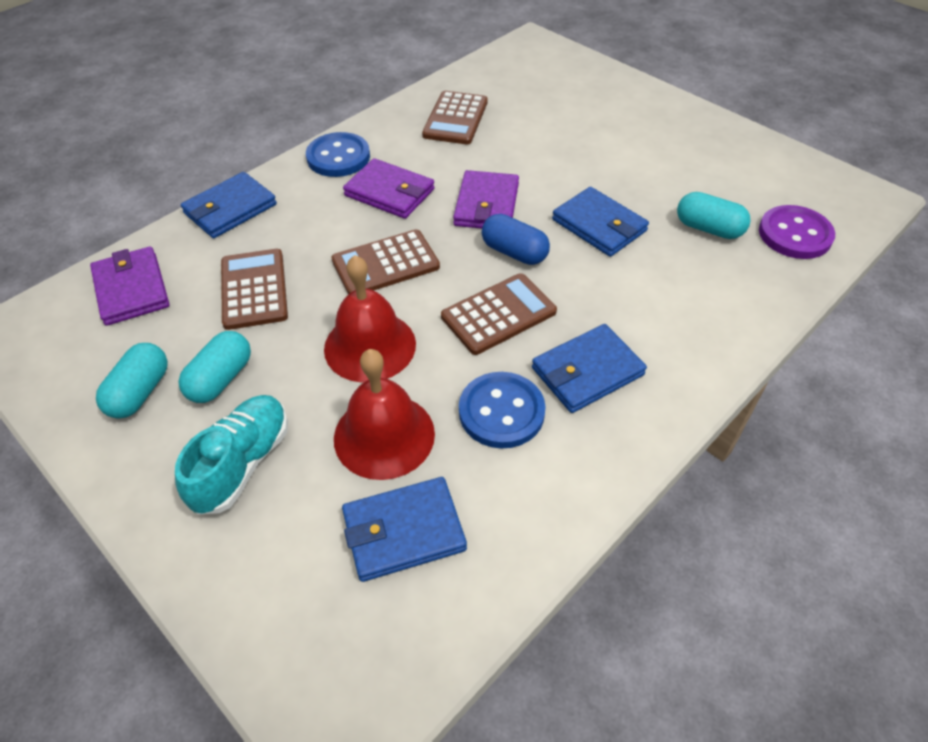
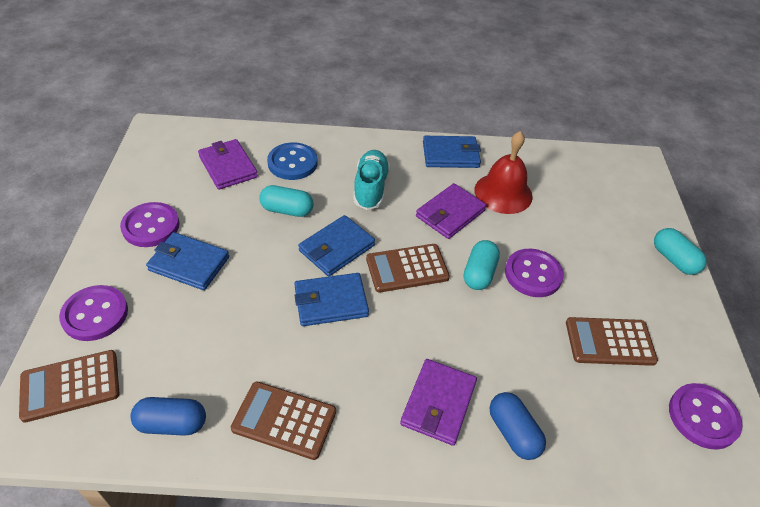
blue button: [306,132,370,177] [459,372,546,449] = 2 -> [267,142,318,180] = 1
blue capsule: [482,214,550,265] = 1 -> [130,397,206,436] [490,392,546,460] = 2
purple button: [759,205,835,259] = 1 -> [59,285,128,341] [120,202,179,247] [505,249,564,297] [669,383,742,450] = 4
red bell: [324,255,416,382] [334,349,435,480] = 2 -> [474,131,533,214] = 1

